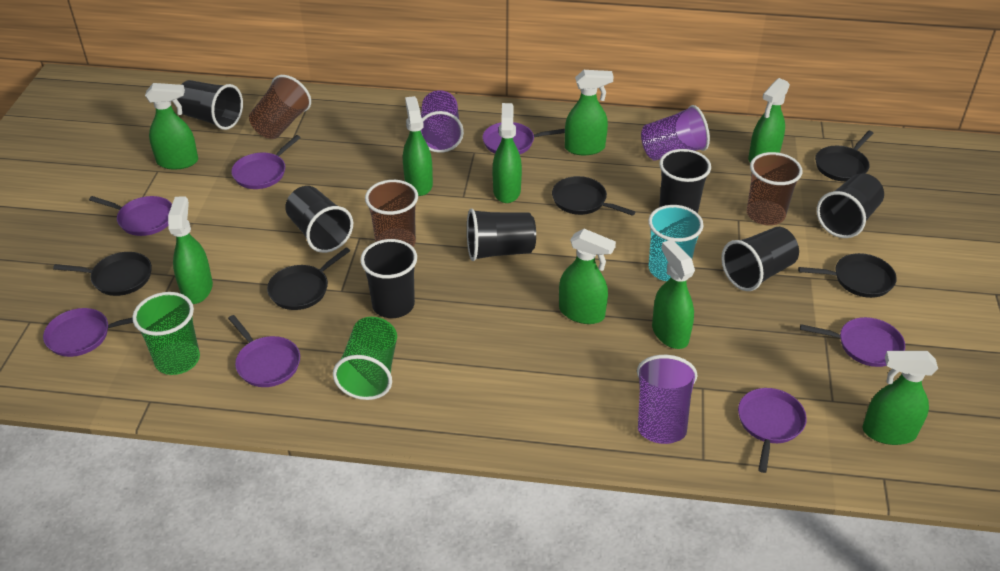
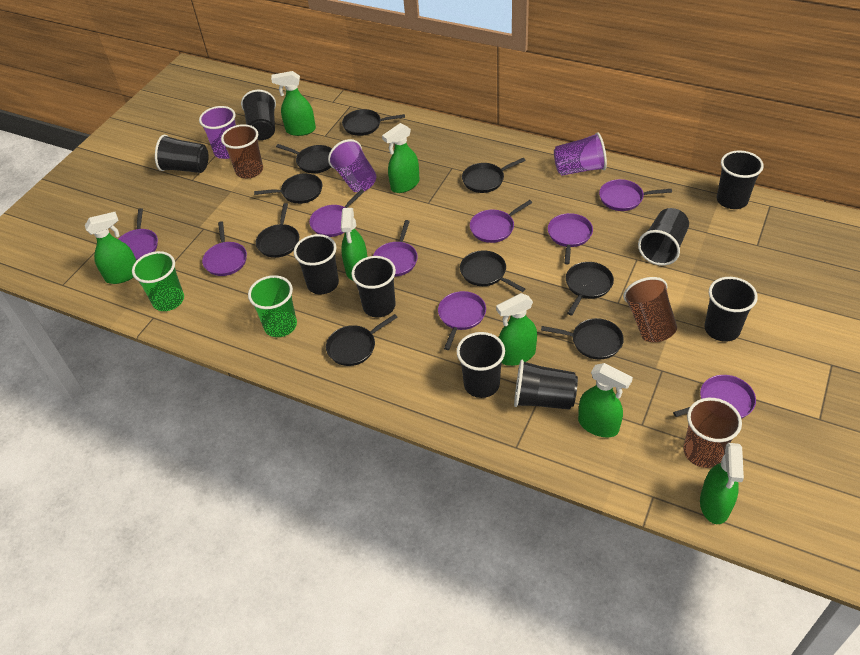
black cup: [177,80,243,130] [285,186,353,253] [360,239,417,318] [467,209,536,261] [659,149,711,213] [721,227,799,291] [817,173,884,238] = 7 -> [155,135,209,173] [241,90,276,140] [294,234,339,294] [351,256,396,317] [457,332,505,398] [514,360,578,410] [638,208,689,266] [704,277,758,342] [717,150,764,209] = 9
black pan: [53,252,152,296] [267,247,350,310] [552,176,635,216] [798,253,897,298] [815,131,873,182] = 5 -> [254,173,322,204] [256,203,299,258] [276,144,332,174] [326,314,398,366] [342,109,405,136] [460,250,525,292] [462,158,526,193] [541,318,624,359] [566,262,614,315] = 9
green spray bottle: [145,83,198,169] [168,196,213,304] [403,96,433,196] [492,103,522,203] [559,229,616,324] [565,70,614,155] [652,240,695,349] [748,78,790,163] [863,351,938,445] = 9 -> [85,212,136,284] [271,71,316,136] [341,208,367,280] [382,123,420,193] [496,293,537,366] [578,363,633,438] [700,443,744,524] = 7
purple pan: [43,308,133,357] [89,196,172,236] [228,315,300,387] [231,135,301,189] [483,122,565,154] [738,388,807,473] [800,317,905,367] = 7 -> [118,208,158,261] [202,221,247,276] [309,189,365,237] [373,220,418,277] [438,291,486,350] [470,200,532,243] [548,213,593,265] [599,179,672,211] [673,375,756,419] = 9
turquoise cup: [648,205,704,281] = 1 -> none = 0

